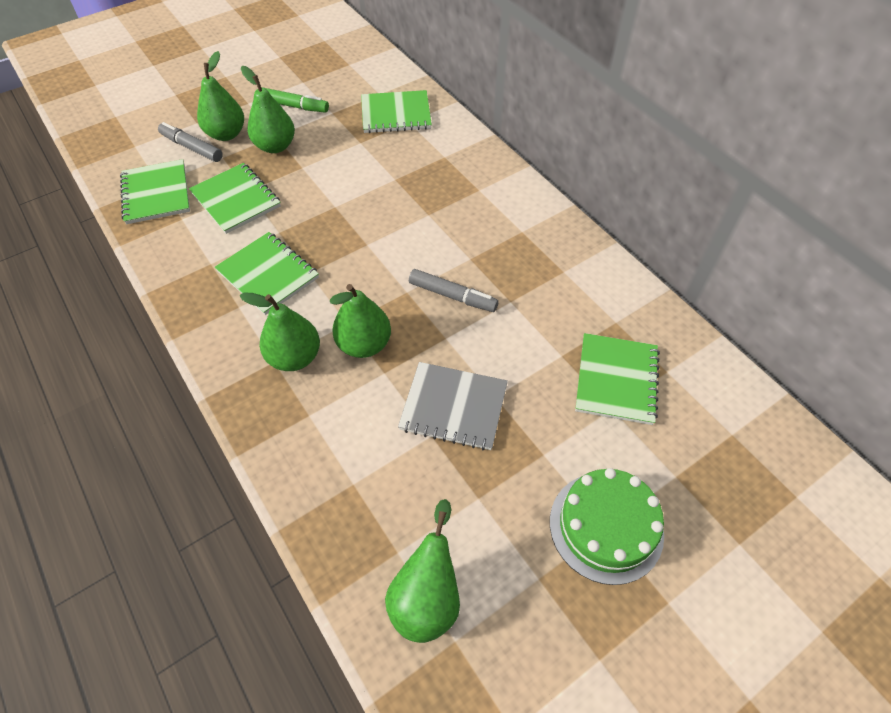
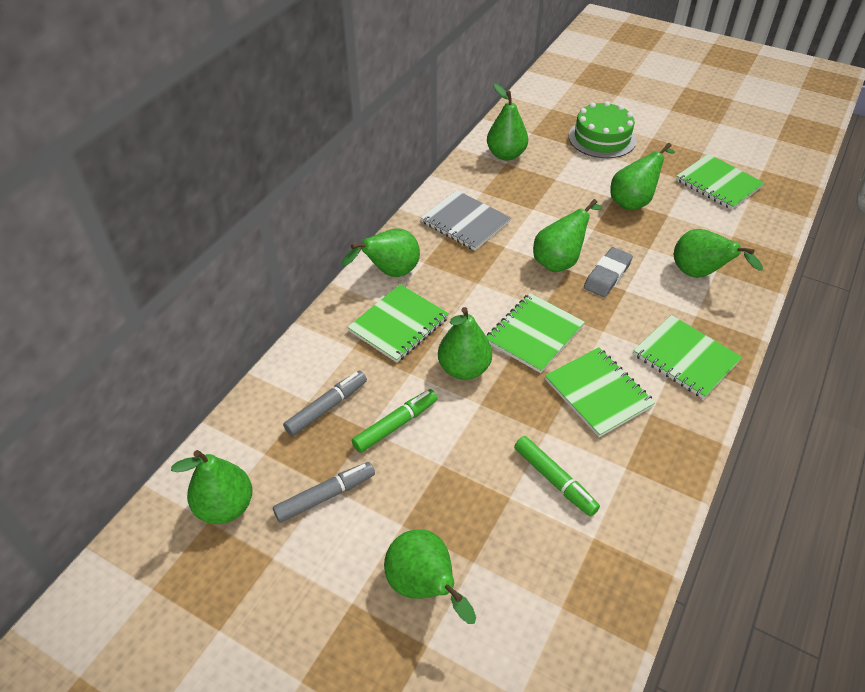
green marker: [261,87,329,113] = 1 -> [352,389,437,453] [514,436,600,517] = 2
green pear: [197,51,244,141] [240,293,320,371] [241,66,295,153] [330,284,391,358] [385,499,460,643] = 5 -> [171,450,252,524] [342,228,420,277] [384,529,476,624] [438,307,492,380] [487,84,528,161] [533,199,603,272] [611,143,675,210] [674,229,763,278] = 8
grey eraser: none = 0 -> [584,247,633,297] = 1

